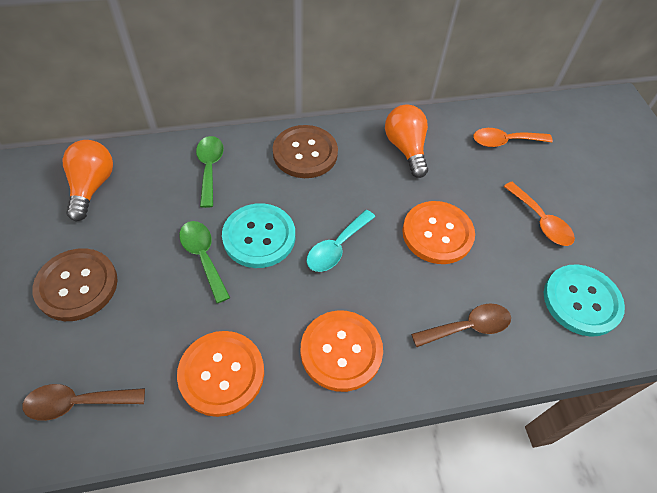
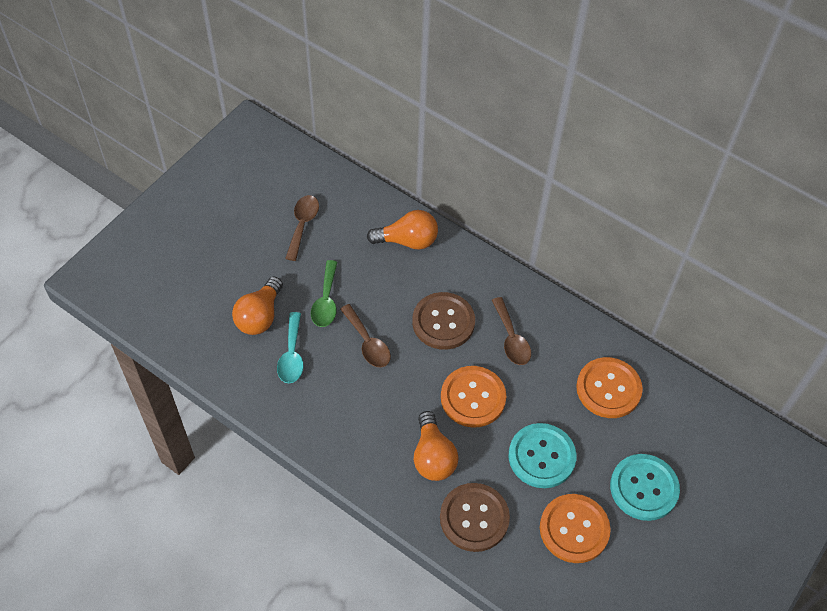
brown spoon: [22,384,145,421] [411,303,511,347] = 2 -> [285,195,319,261] [340,304,391,367] [492,297,531,365] = 3
green spoon: [179,221,230,303] [196,136,224,208] = 2 -> [311,260,337,327] = 1
orange light bulb: [63,140,113,221] [385,104,428,178] = 2 -> [232,277,283,335] [367,210,438,250] [414,411,459,481] = 3
orange spoon: [473,128,553,147] [503,182,575,246] = 2 -> none = 0

